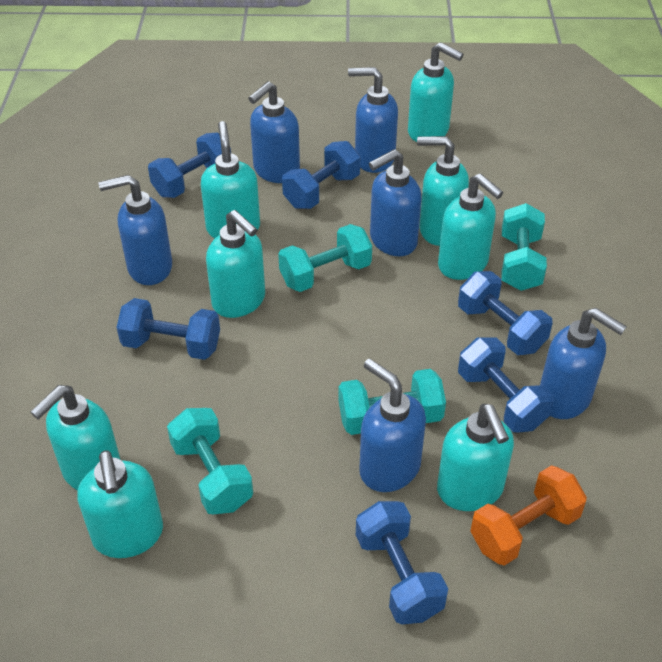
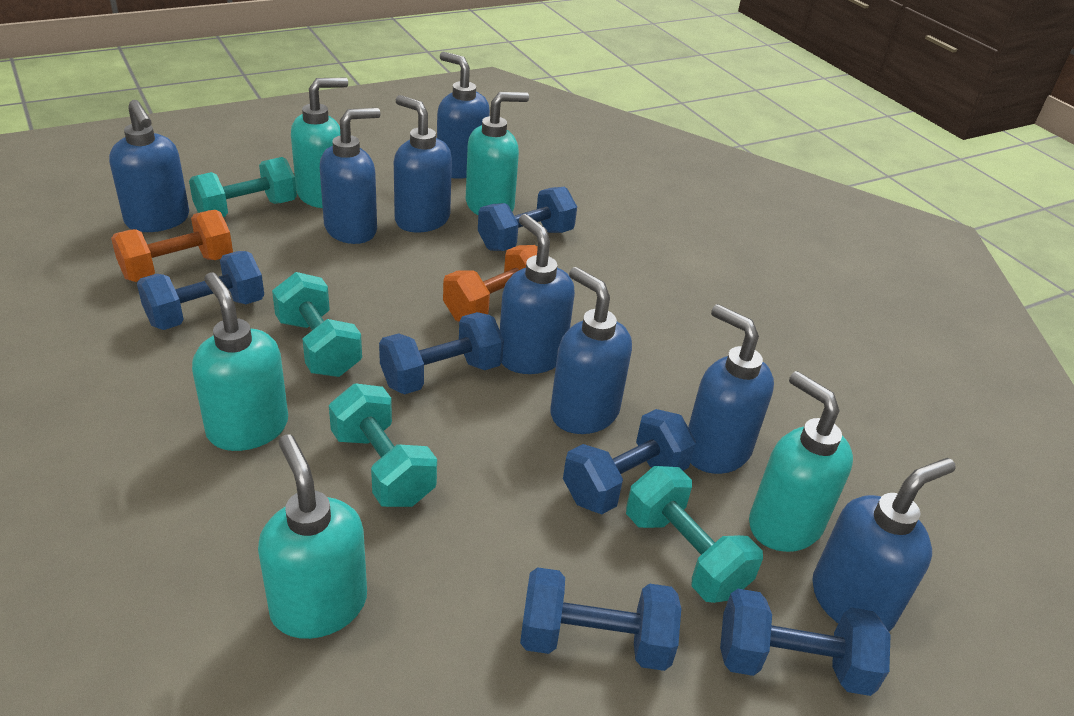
blue soap dispenser: [98,175,172,285] [248,81,300,183] [348,67,398,173] [359,359,426,492] [369,149,422,256] [540,308,627,419] = 6 -> [109,100,189,232] [320,108,380,244] [394,95,452,232] [437,52,490,179] [500,214,575,374] [550,267,632,434] [688,304,774,474] [812,458,956,631] = 8
orange dumbbell: [470,465,587,566] = 1 -> [111,210,233,282] [443,245,538,322] = 2
turquoise soap dispenser: [30,385,121,491] [77,450,163,558] [201,121,260,238] [206,210,265,318] [408,42,463,142] [417,136,469,246] [437,404,514,511] [438,173,503,280] = 8 -> [192,272,288,451] [258,434,367,639] [291,78,348,208] [466,92,529,215] [749,371,853,552] = 5

